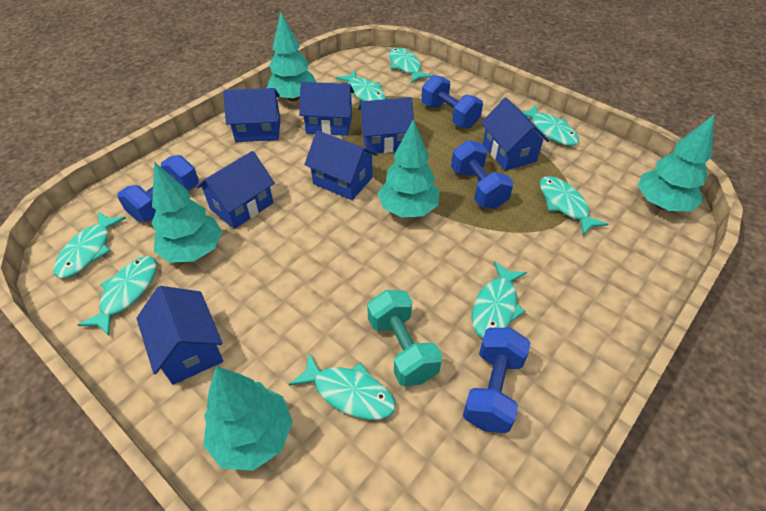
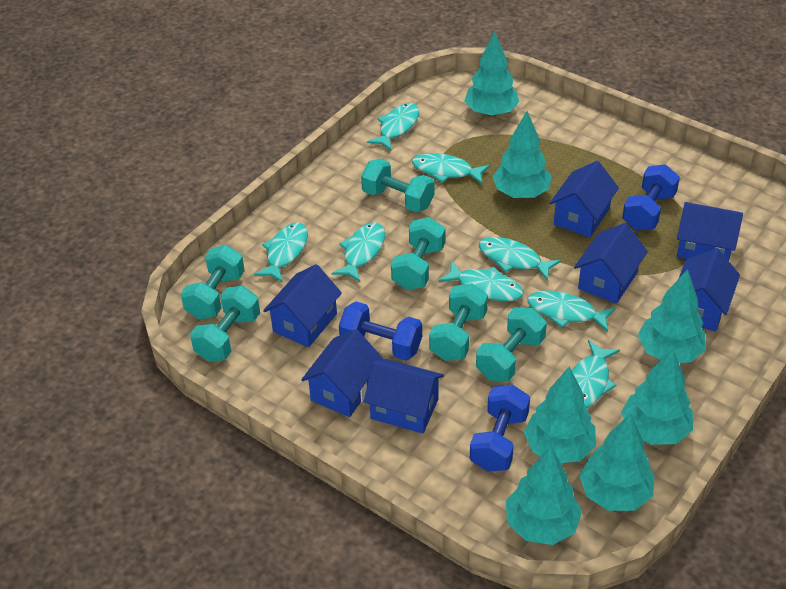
blue dumbbell: [117,155,199,221] [421,75,483,128] [451,140,514,209] [463,328,531,433] = 4 -> [339,302,422,361] [470,384,530,472] [622,164,680,231] = 3
turquoise dumbbell: [367,290,442,386] = 1 -> [180,245,245,320] [190,286,260,361] [361,159,434,212] [391,217,446,290] [429,283,488,361] [476,307,547,382] = 6
turquoise tree: [152,162,222,263] [203,366,293,471] [267,12,316,101] [378,120,439,217] [638,114,715,211] = 5 -> [465,31,519,117] [493,111,551,198] [506,446,582,545] [524,367,596,463] [579,413,654,511] [621,349,693,445] [638,269,706,363] = 7

